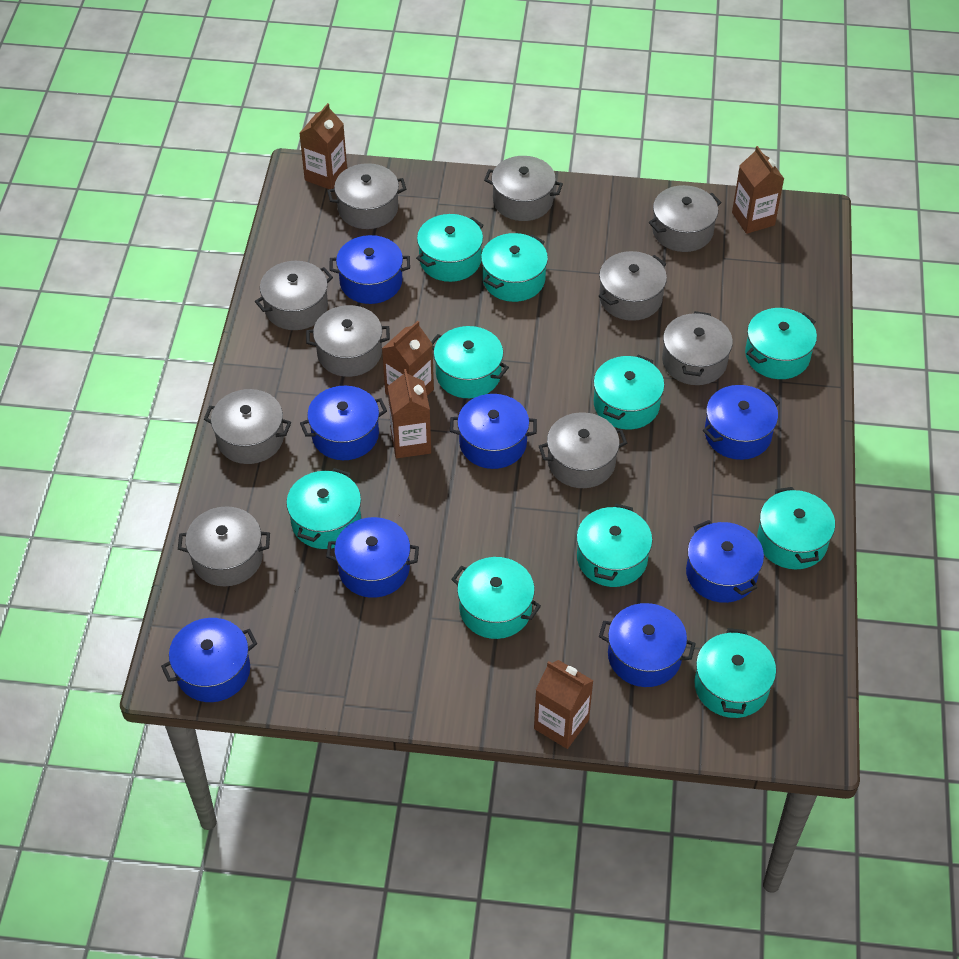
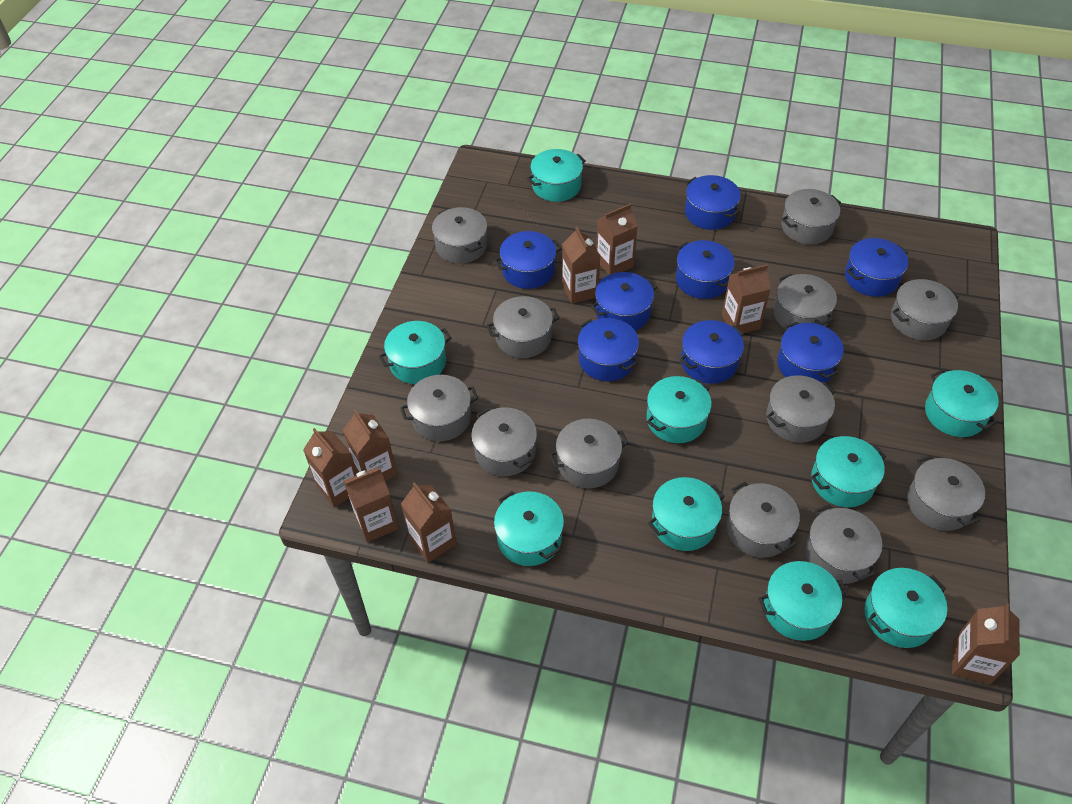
brown carton: [299,103,347,189] [382,321,434,396] [388,369,431,458] [534,660,594,749] [732,146,784,234] = 5 -> [303,428,357,508] [343,410,397,481] [344,467,399,542] [401,482,456,563] [562,227,601,304] [596,204,638,275] [722,264,771,333] [952,603,1020,684] = 8
grey pot: [178,507,270,586] [204,389,291,464] [255,261,333,330] [306,305,390,377] [327,163,406,229] [484,156,563,221] [539,412,627,488] [599,251,667,321] [649,185,722,252] [662,311,733,385] = 10 -> [400,375,478,441] [432,207,487,264] [471,407,537,476] [486,296,559,358] [549,419,628,488] [727,482,800,558] [766,375,835,443] [774,274,837,329] [781,189,841,244] [805,504,882,584] [891,279,959,340] [907,455,985,531] = 12
turquoise pot: [286,468,361,549] [416,214,483,282] [431,326,509,398] [451,557,541,639] [481,233,548,302] [577,504,652,587] [593,355,664,430] [694,628,776,718] [745,308,817,379] [757,487,835,569] = 10 -> [379,321,451,384] [494,491,564,566] [527,149,586,202] [646,376,712,443] [648,477,725,551] [758,561,849,641] [811,436,886,507] [864,568,947,648] [925,369,999,437] = 9

